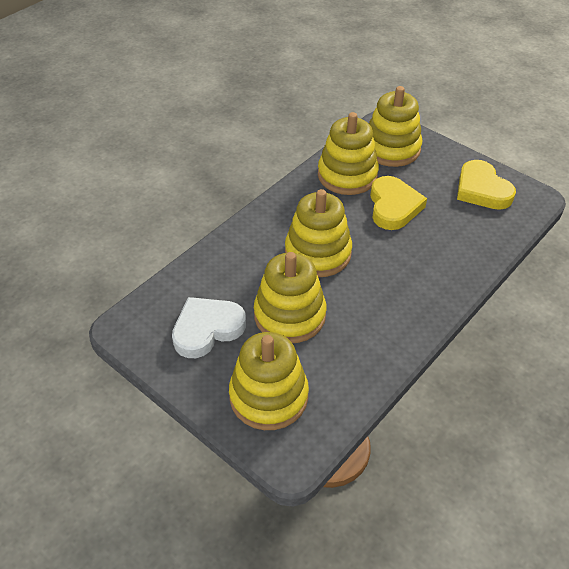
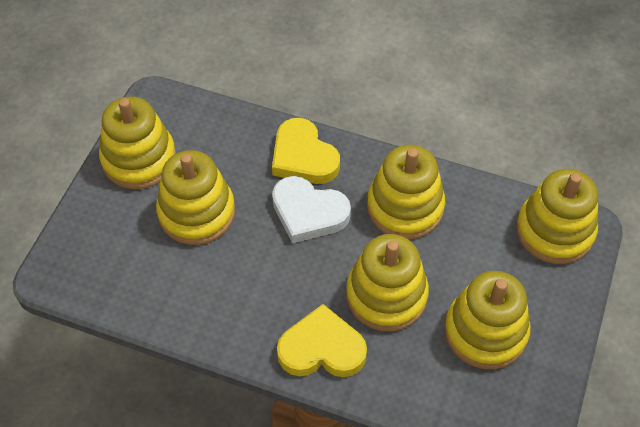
yellow stacking toy: [229,332,309,430] [254,252,326,343] [285,189,352,277] [318,112,379,195] [369,86,422,167] = 5 -> [99,96,176,189] [156,150,235,245] [346,234,429,331] [367,145,445,239] [445,271,531,369] [516,169,598,264] = 6

